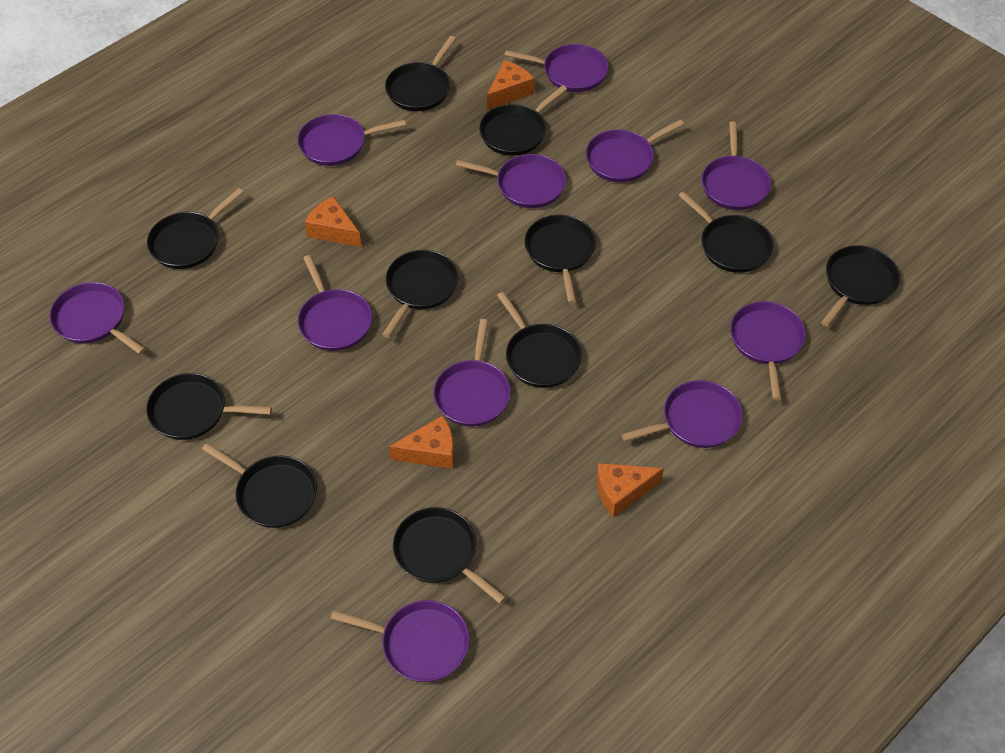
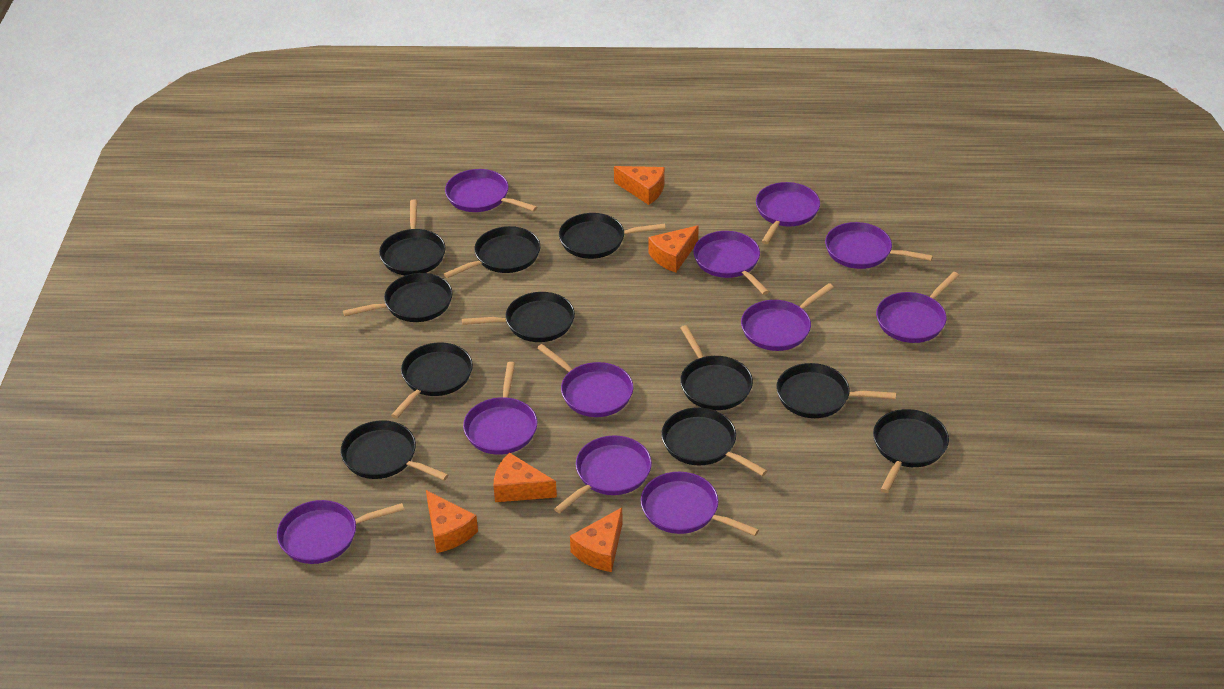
orange cheese: [305,196,362,247] [389,415,454,469] [487,60,534,110] [597,463,664,517] = 4 -> [426,490,478,553] [494,453,557,502] [570,507,623,572] [614,166,665,205] [649,225,699,273] = 5

